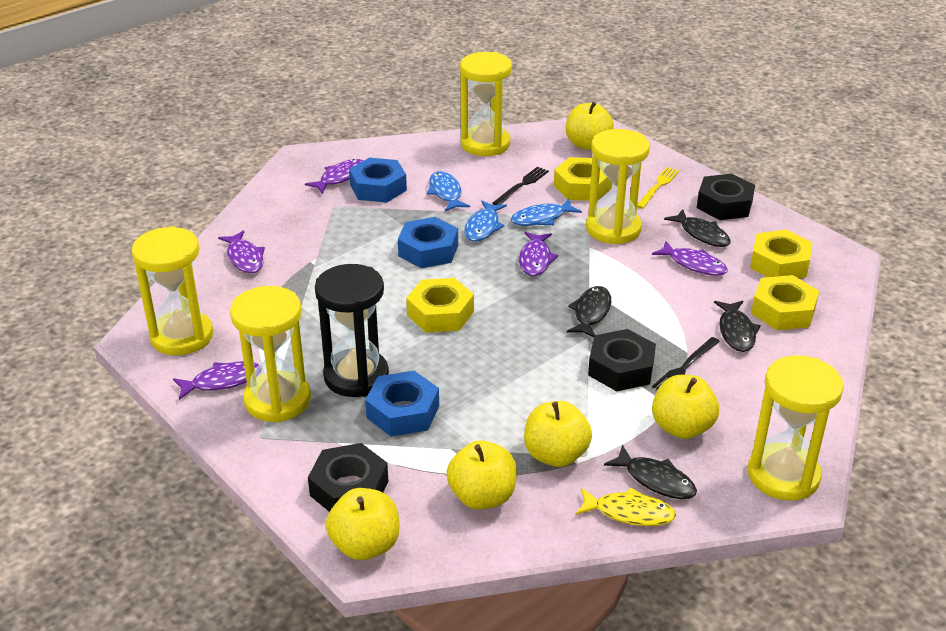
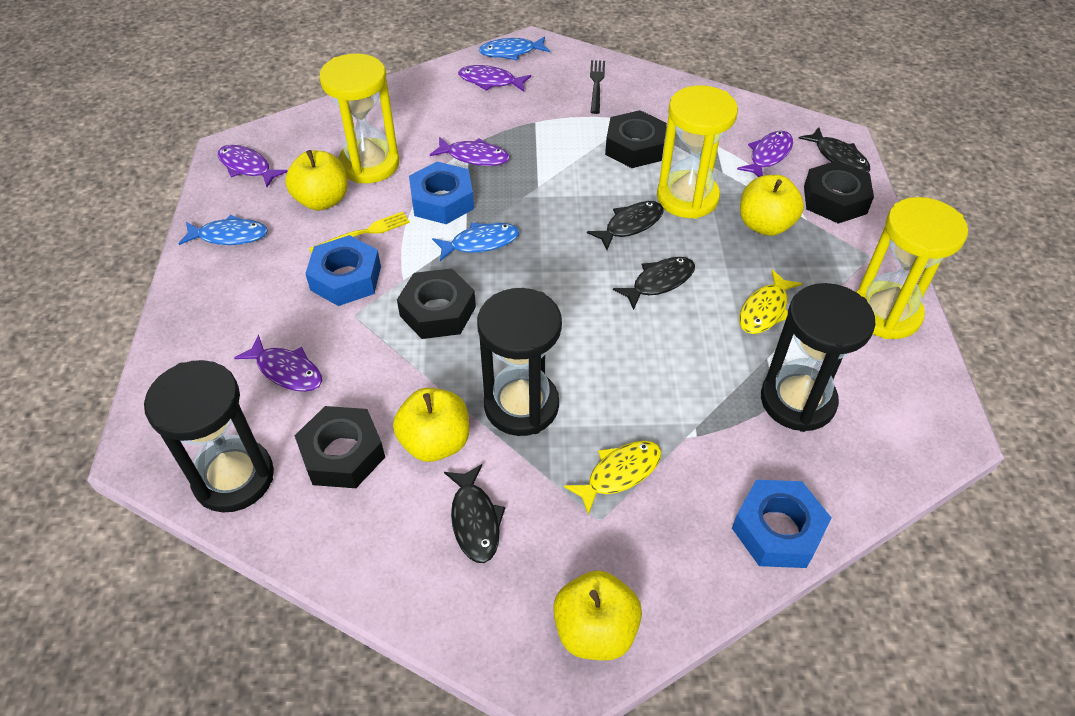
black fork: [493,167,549,205] [652,337,720,390] = 2 -> [590,60,605,114] = 1
black hourglass: [315,264,389,397] = 1 -> [144,360,274,512] [477,288,562,436] [761,283,876,432] = 3
black nut: [308,443,388,512] [588,329,656,391] [697,174,755,220] = 3 -> [295,406,385,488] [397,268,476,339] [605,110,667,168] [804,160,874,224] = 4
yellow apple: [326,488,399,560] [447,441,517,510] [524,401,592,467] [566,101,614,150] [652,375,719,439] = 5 -> [285,150,348,211] [393,388,469,462] [553,571,642,661] [740,175,804,236] = 4
yellow fish: [576,487,676,526] = 1 -> [564,441,661,515] [739,270,802,334] = 2
yellow hourglass: [131,226,213,355] [230,286,311,422] [460,52,512,156] [586,129,650,245] [748,356,844,501] = 5 -> [319,53,399,183] [657,85,738,219] [856,197,968,339] = 3
yellow nut: [406,278,474,333] [554,157,612,201] [750,229,812,278] [751,275,819,330] = 4 -> none = 0

